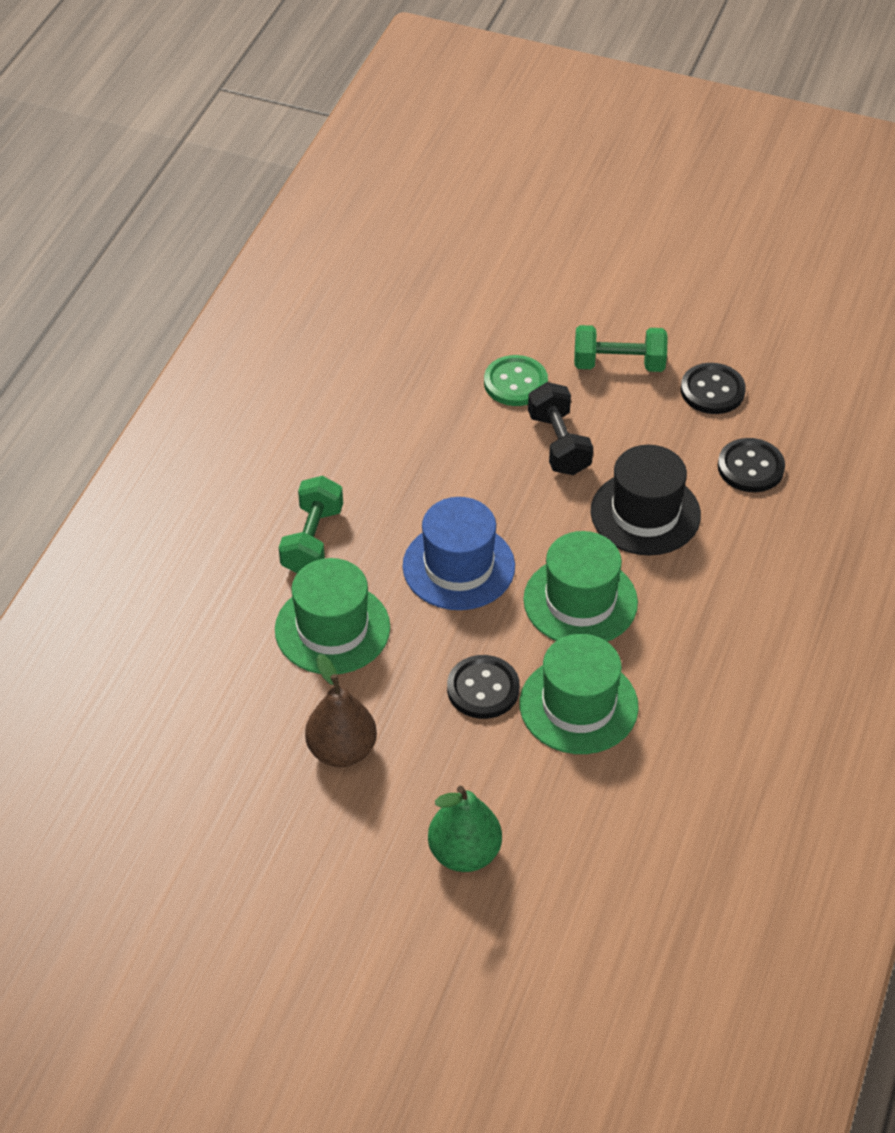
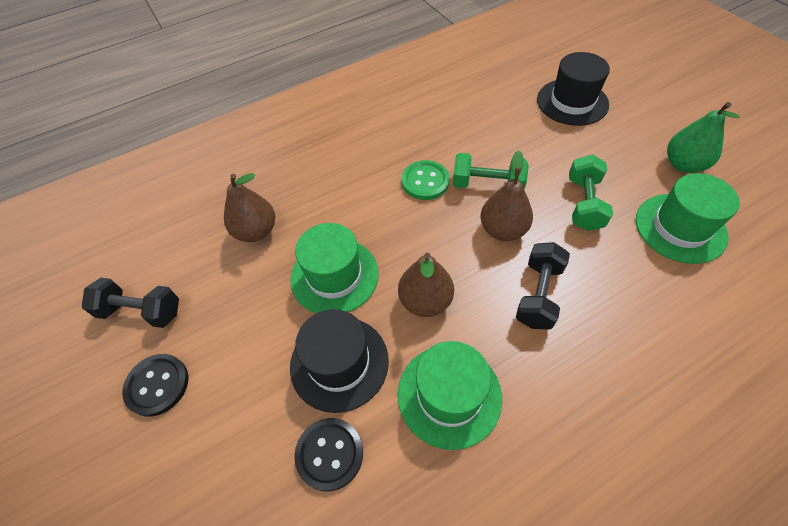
black button: [447,655,520,719] [681,363,746,414] [718,438,785,492] = 3 -> [122,354,188,417] [294,418,363,491] = 2
black dumbbell: [528,382,593,475] = 1 -> [82,278,179,328] [516,242,570,330] = 2
black hat: [591,445,701,555] = 1 -> [290,309,389,413] [537,52,610,126] = 2
blue hat: [402,497,515,610] = 1 -> none = 0
brown pear: [305,654,377,767] = 1 -> [224,173,275,242] [398,253,454,317] [480,150,533,241] = 3

